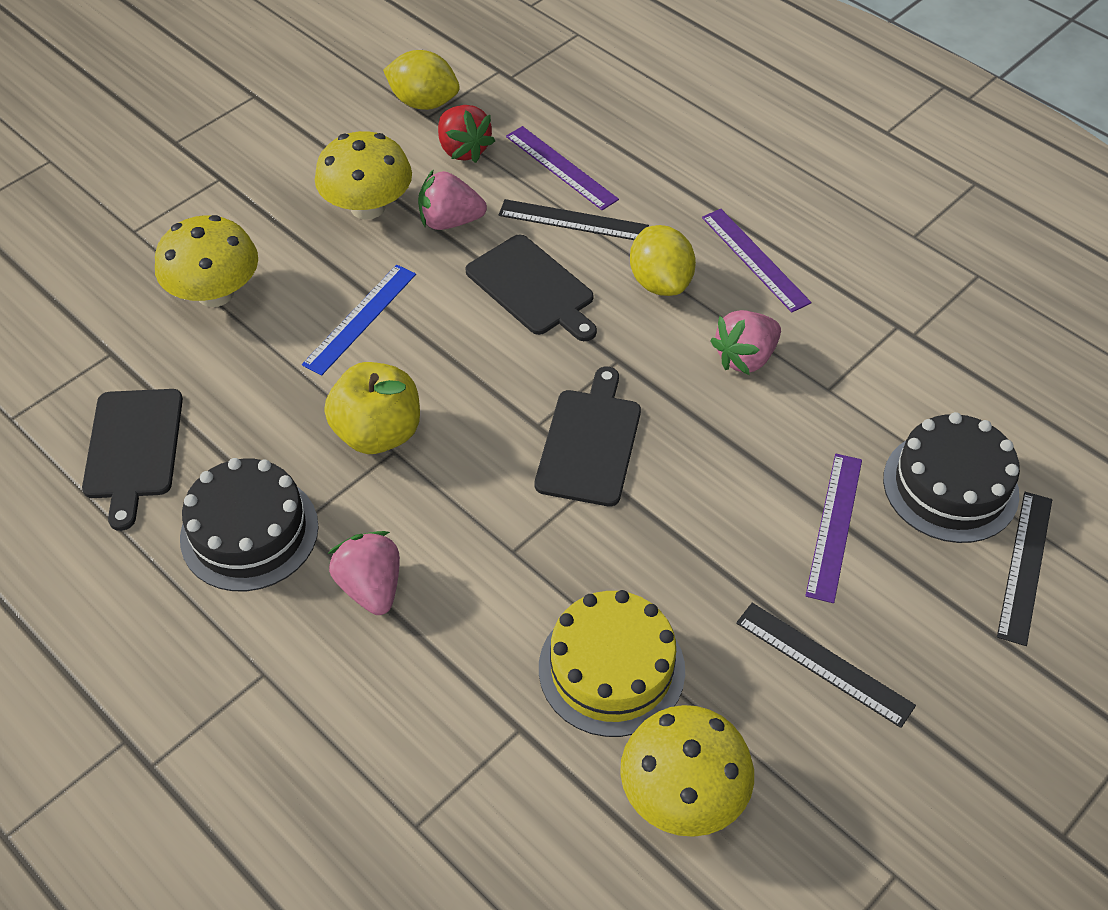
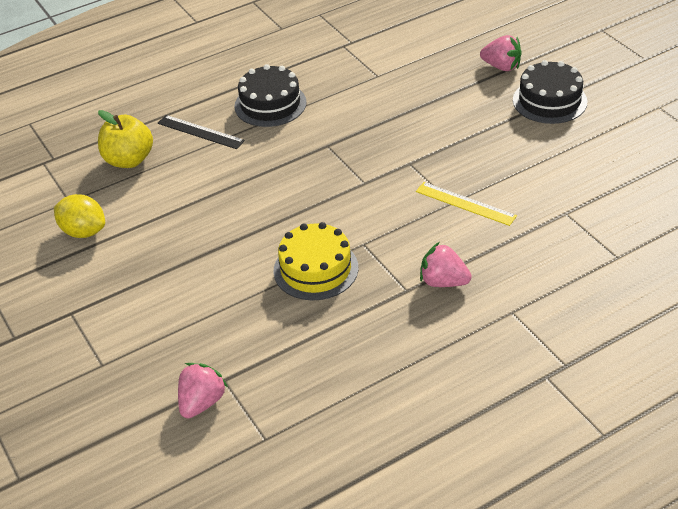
black cutting board: [82,389,183,531] [465,235,597,341] [535,367,641,506] = 3 -> none = 0
black ruler: [499,199,649,240] [736,603,916,728] [997,492,1052,646] = 3 -> [157,115,245,149] = 1
blue ruler: [302,265,416,375] = 1 -> none = 0
purple ruler: [506,126,619,210] [702,209,812,312] [805,454,862,603] = 3 -> none = 0
red strawberry: [438,105,495,163] = 1 -> none = 0
yellow lemon: [383,50,460,110] [630,225,696,296] = 2 -> [54,194,105,238] = 1
yellow mushroom: [155,215,258,307] [315,131,412,220] [620,705,754,837] = 3 -> none = 0
yellow ruler: none = 0 -> [416,182,517,226] = 1

